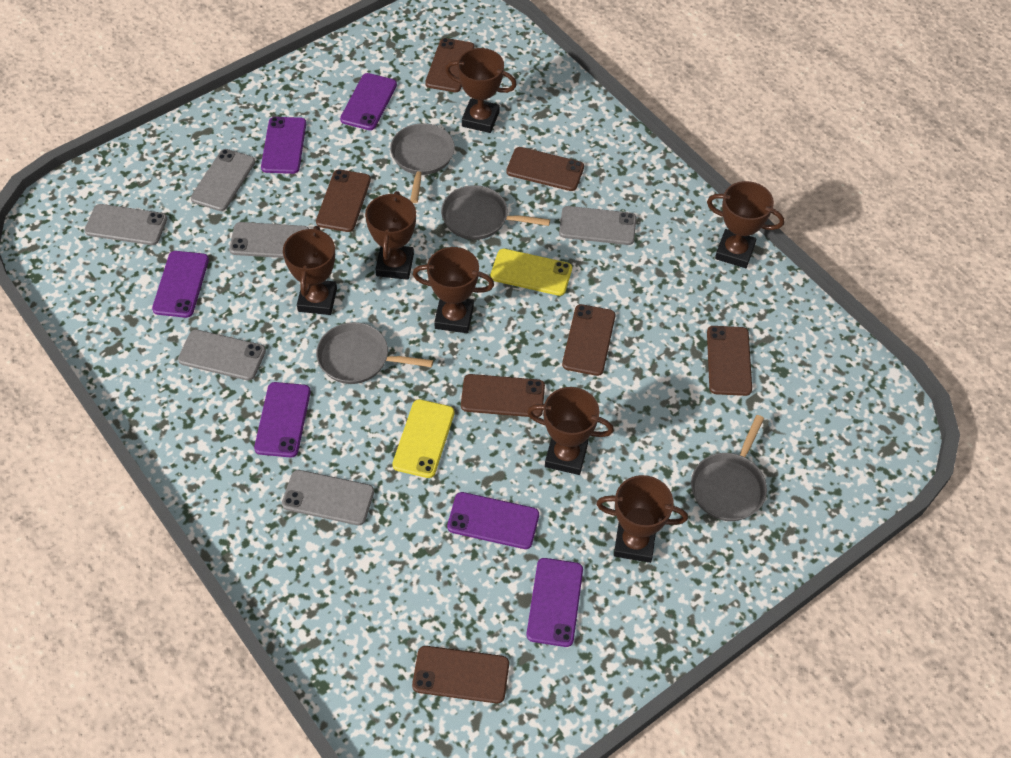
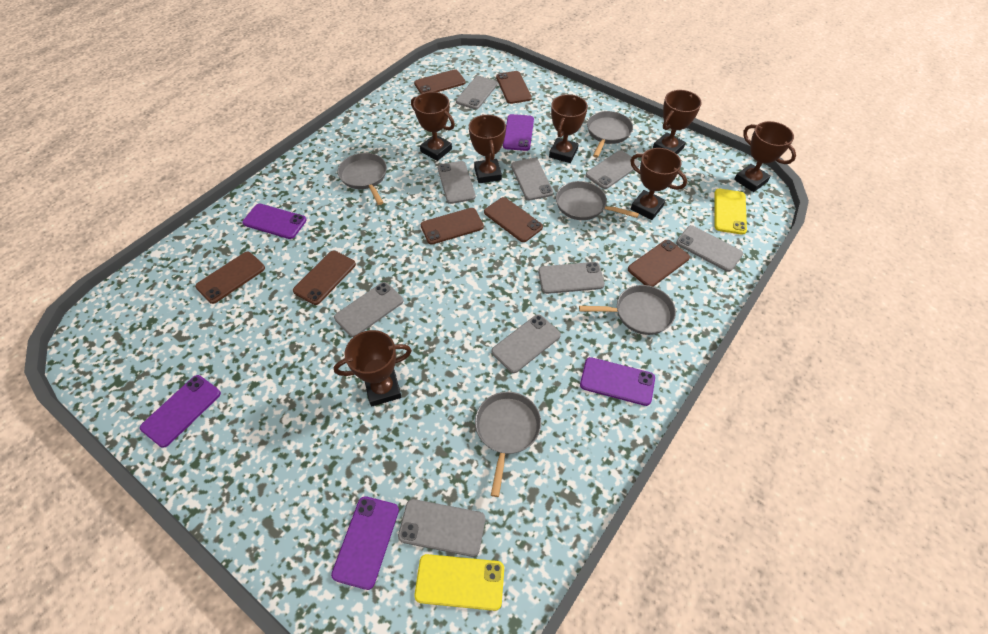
grey pan: [316,322,433,384] [390,123,455,203] [441,185,550,240] [691,415,767,521] = 4 -> [338,153,387,205] [475,392,541,497] [556,181,639,220] [579,285,676,335] [587,111,633,158] = 5
grey phone: [84,204,167,245] [178,329,266,380] [191,149,255,211] [229,222,309,258] [282,470,374,525] [559,206,636,245] = 6 -> [334,282,403,337] [398,499,485,557] [438,161,476,204] [456,76,498,109] [491,314,561,373] [511,158,553,200] [538,262,605,294] [586,150,640,189] [676,225,743,272] = 9
purple phone: [152,251,209,318] [254,382,311,458] [261,117,306,174] [340,73,397,130] [447,492,539,549] [527,558,583,647] = 6 -> [140,375,221,448] [242,204,307,239] [331,496,399,590] [503,114,534,151] [580,357,655,406] = 5

